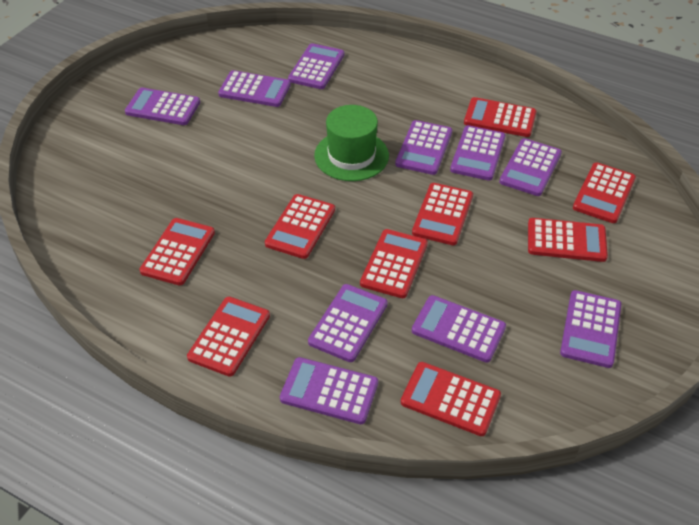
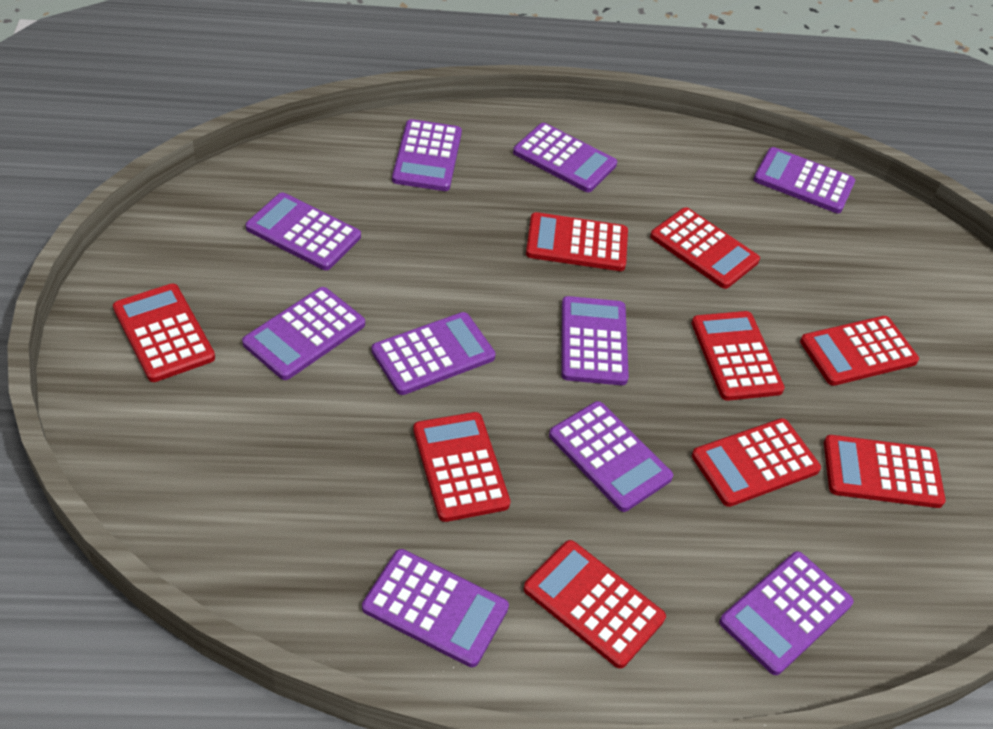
green hat: [314,105,389,181] = 1 -> none = 0

